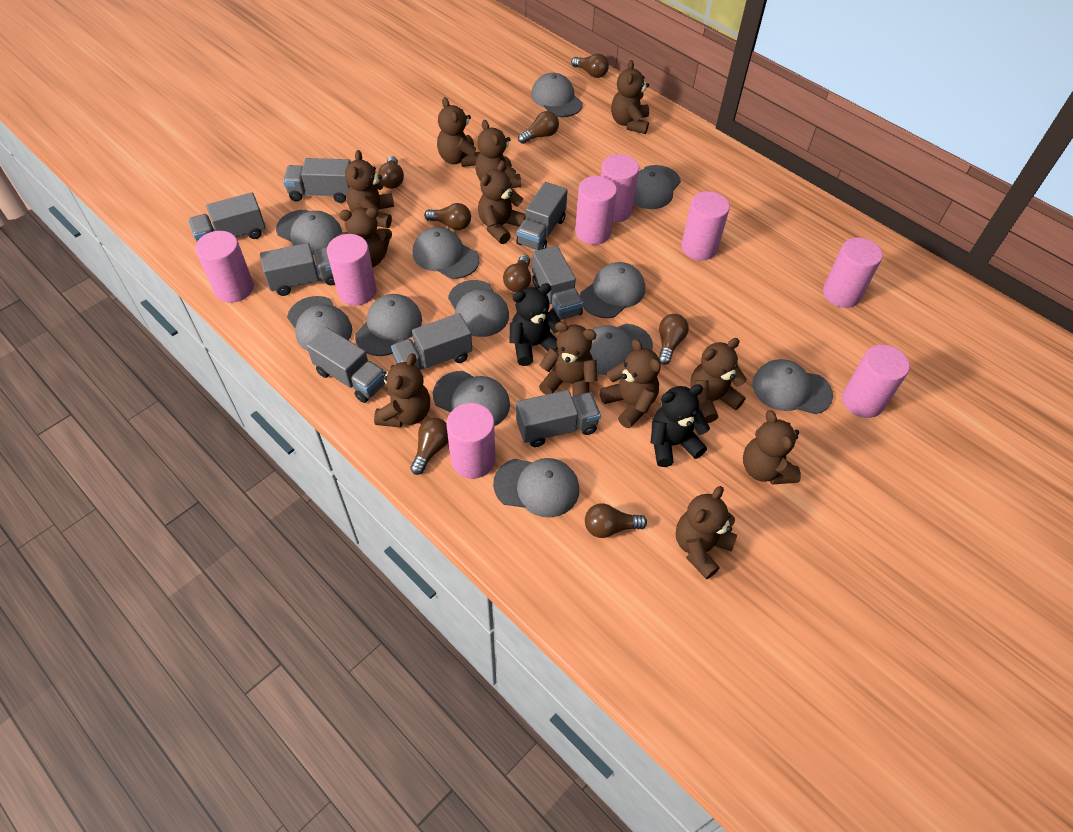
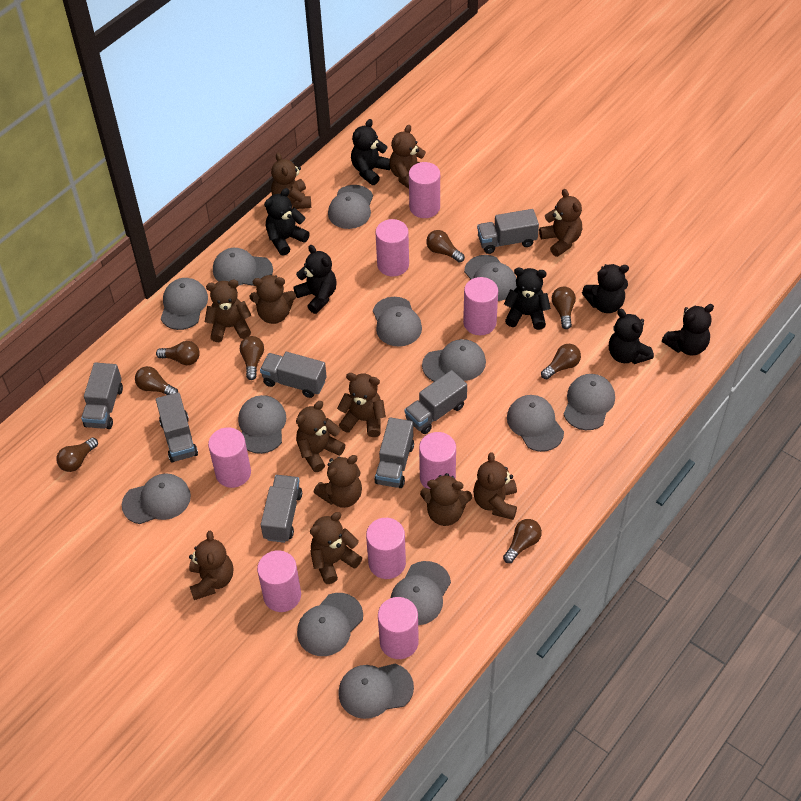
black teddy bear: [509,283,561,366] [650,384,710,467] = 2 -> [264,188,310,256] [293,245,337,314] [351,119,390,185] [504,268,551,330] [582,264,629,313] [609,309,654,364] [662,304,714,355] = 7
grey cap: [276,210,343,254] [287,296,352,351] [355,294,422,356] [413,227,479,279] [433,371,510,427] [448,280,509,337] [493,458,579,517] [531,73,583,117] [580,262,645,318] [590,323,653,375] [634,165,681,209] [752,359,833,414] = 12 -> [122,474,191,524] [161,278,208,330] [213,248,273,286] [238,395,286,454] [297,593,363,656] [328,185,373,229] [338,664,414,719] [373,297,422,347] [391,561,451,625] [422,339,486,382] [464,255,516,301] [507,395,564,452] [563,374,615,430] = 13
grey truck: [188,192,266,242] [260,243,335,296] [283,158,351,203] [306,327,386,403] [391,313,472,370] [516,182,568,250] [516,390,601,447] [532,246,583,320] = 8 -> [81,362,123,429] [156,392,198,462] [260,352,327,398] [261,475,302,543] [374,417,414,488] [404,370,467,434] [477,209,539,254] = 7

